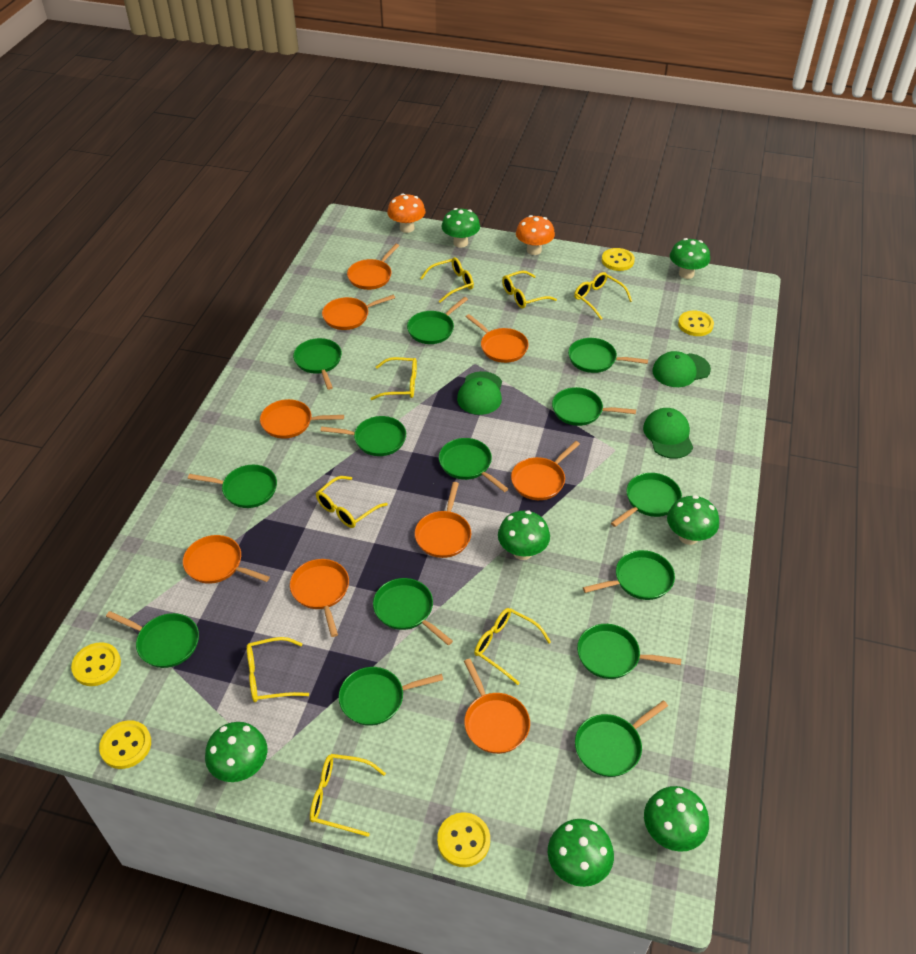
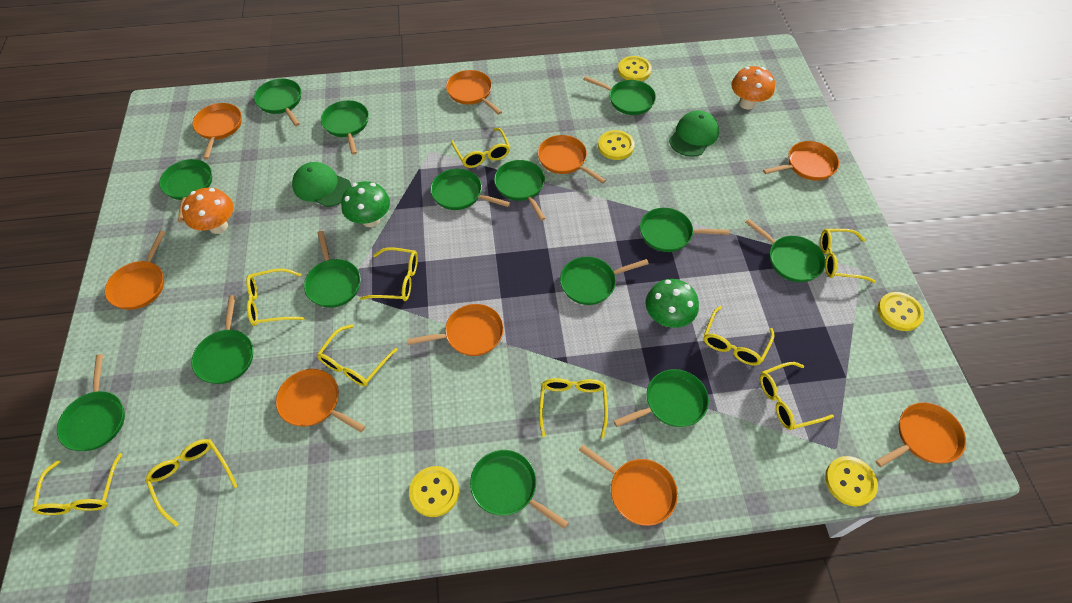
green cap: [457,371,502,415] [643,408,693,459] [652,351,711,387] = 3 -> [292,162,351,207] [669,110,719,157] = 2
green mushroom: [205,722,267,782] [441,208,480,248] [498,511,550,560] [548,819,614,887] [644,786,709,852] [667,495,719,545] [670,238,710,279] = 7 -> [341,181,390,227] [646,279,699,328] = 2
yellow glasses: [247,637,309,702] [310,754,386,837] [316,476,388,528] [370,357,417,400] [421,257,474,303] [474,608,551,685] [502,271,557,309] [574,272,632,320] = 8 -> [32,453,122,515] [145,439,237,527] [246,268,305,326] [317,324,398,386] [360,247,418,301] [451,128,510,168] [539,378,608,439] [703,306,775,365] [760,362,834,430] [820,229,876,283] = 10

